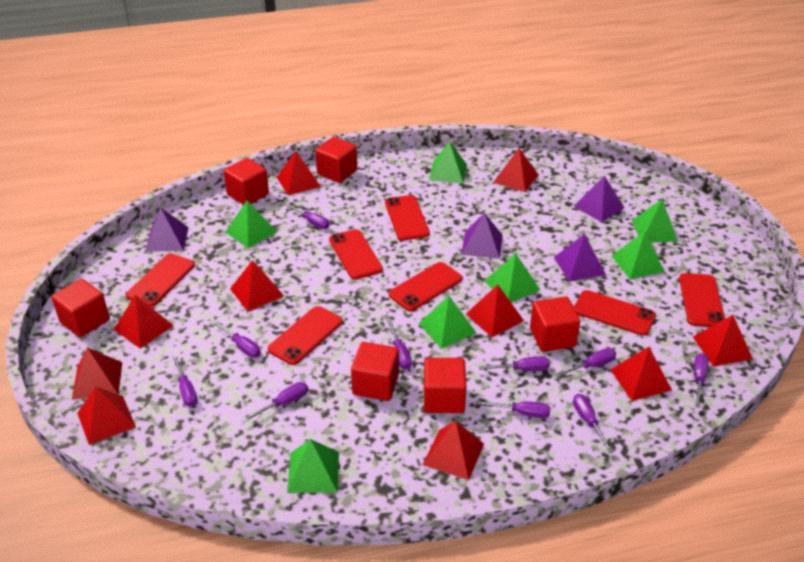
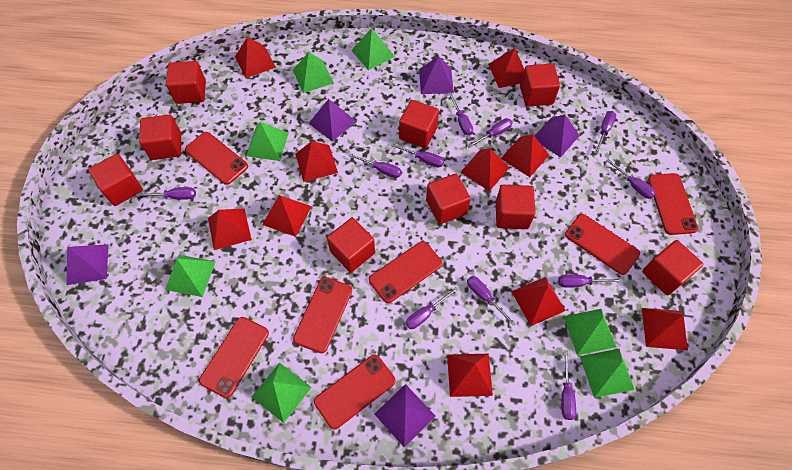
purple pyramid: [145,207,189,252] [461,213,503,259] [554,234,606,282] [574,175,625,222] = 4 -> [67,244,109,285] [308,99,356,142] [375,384,435,447] [419,56,454,94] [535,114,579,158] = 5
purple screwdriver: [172,355,197,407] [212,320,261,358] [242,382,308,422] [283,203,330,229] [387,319,412,370] [476,400,550,418] [479,356,550,371] [555,348,616,377] [573,394,614,453] [694,353,709,408] = 10 -> [136,187,196,200] [348,153,402,178] [391,144,444,168] [406,287,459,329] [448,92,473,136] [466,118,513,149] [467,276,516,326] [558,274,622,288] [561,350,576,420] [595,111,616,154] [606,159,655,199] = 11
red cube: [51,279,110,338] [223,158,269,205] [315,137,357,183] [351,342,399,401] [424,358,467,413] [530,296,580,352] = 6 -> [88,154,143,206] [139,115,181,160] [166,61,206,104] [327,218,375,273] [399,100,439,149] [426,174,471,224] [496,185,535,229] [520,64,560,107] [642,240,704,295] = 9

